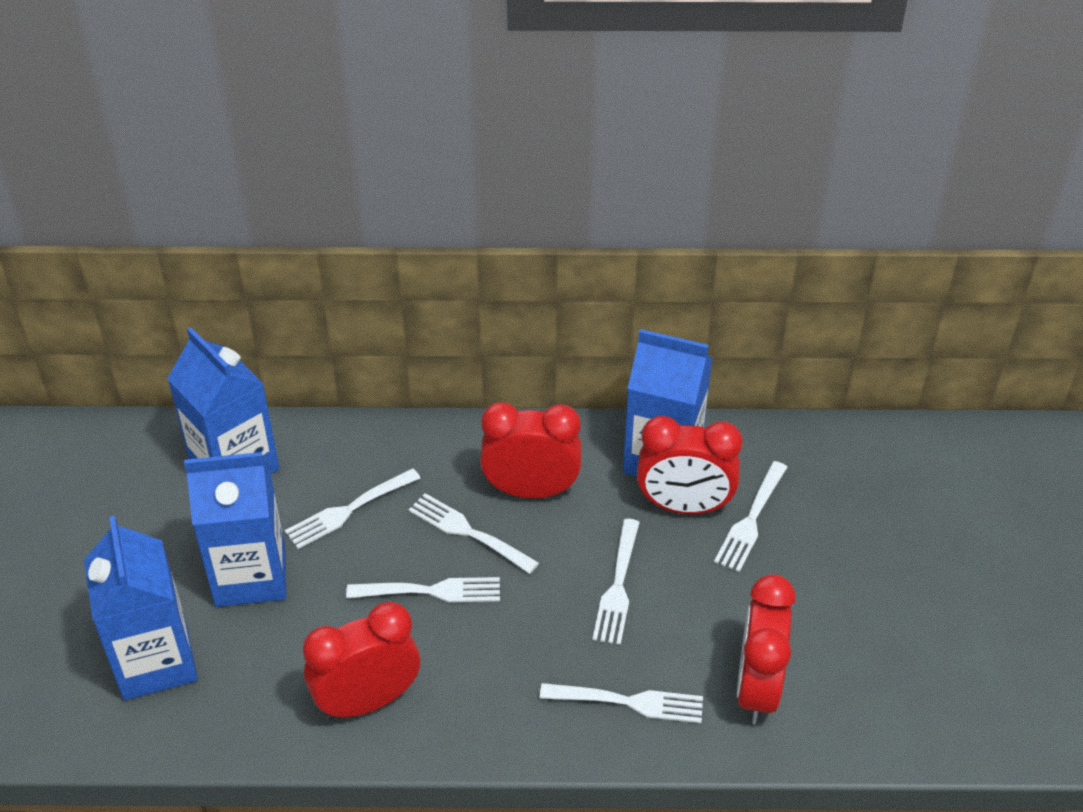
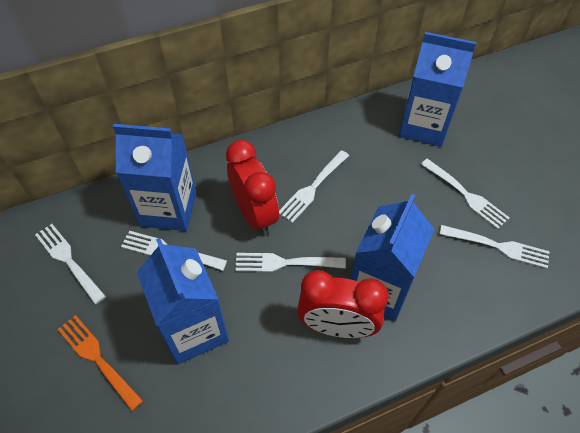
orange fork: none = 0 -> [58,315,143,411] = 1
red clock: [303,602,420,720] [480,402,582,498] [637,416,743,514] [737,574,796,724] = 4 -> [226,140,279,236] [297,270,389,338] = 2

